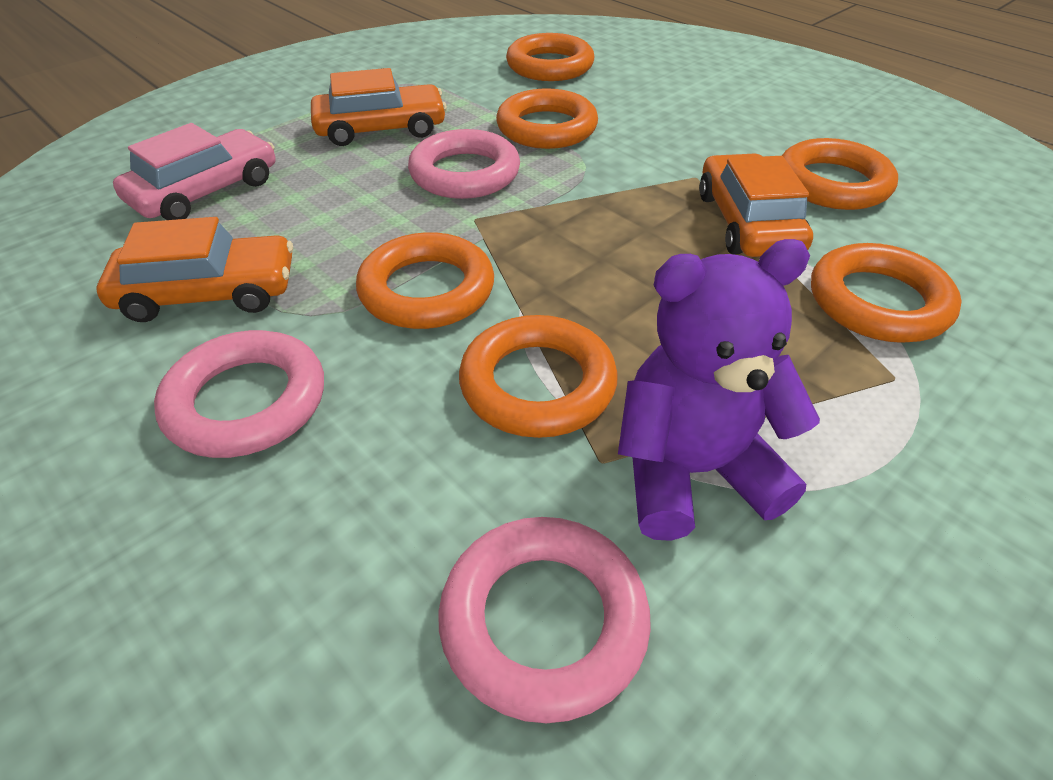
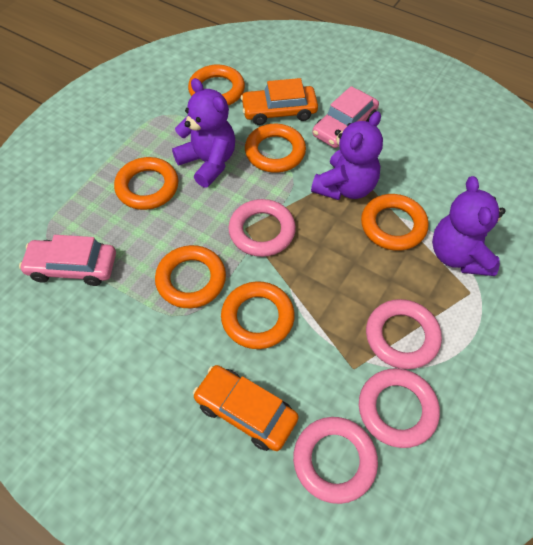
orange car: [97,217,293,322] [311,68,447,146] [699,153,813,257] = 3 -> [193,365,299,451] [241,78,318,125] = 2
pink car: [113,123,275,220] = 1 -> [19,235,116,286] [312,86,379,148] = 2
pink ring: [154,330,324,458] [408,129,520,199] [438,517,651,723] = 3 -> [228,199,296,257] [293,417,378,504] [359,368,440,448] [366,299,442,369] = 4
purple teddy bear: [618,239,820,541] = 1 -> [172,78,235,188] [311,111,383,200] [432,176,506,276] = 3

